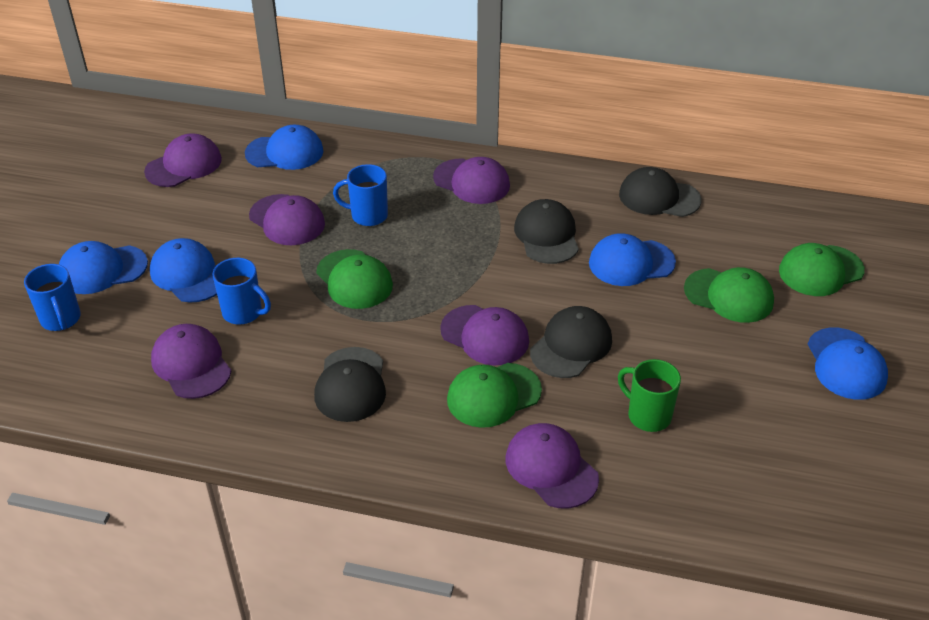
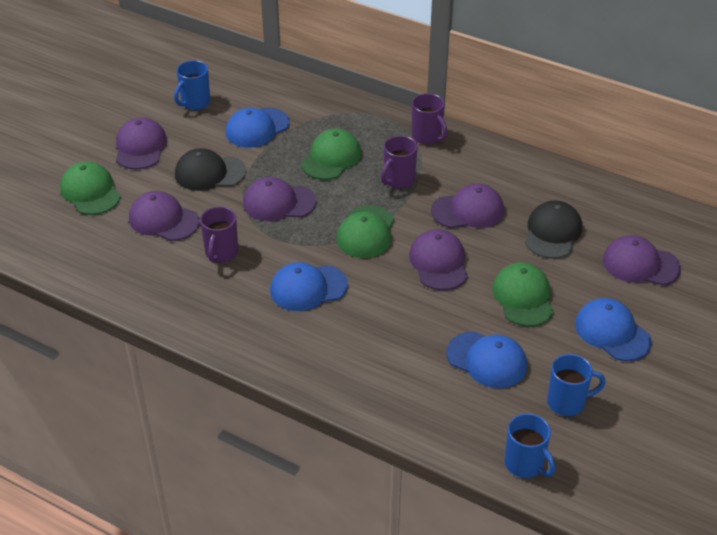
black cap: [314,347,386,422] [514,199,579,264] [530,306,612,378] [619,167,701,217] = 4 -> [175,148,246,191] [525,200,582,259] = 2
blue cap: [59,241,148,294] [150,238,217,303] [245,125,324,170] [589,233,676,286] [808,328,888,400] = 5 -> [226,107,290,148] [270,262,348,311] [446,331,527,388] [575,298,652,361] = 4
green mug: [618,359,681,432] = 1 -> none = 0
purple mug: none = 0 -> [200,206,238,263] [381,135,418,188] [412,93,447,144] = 3

